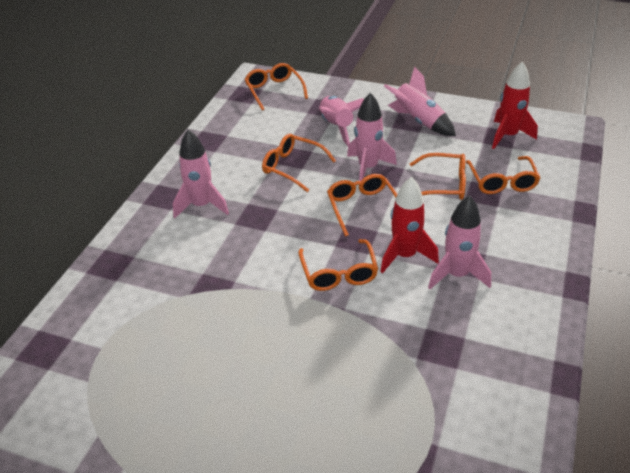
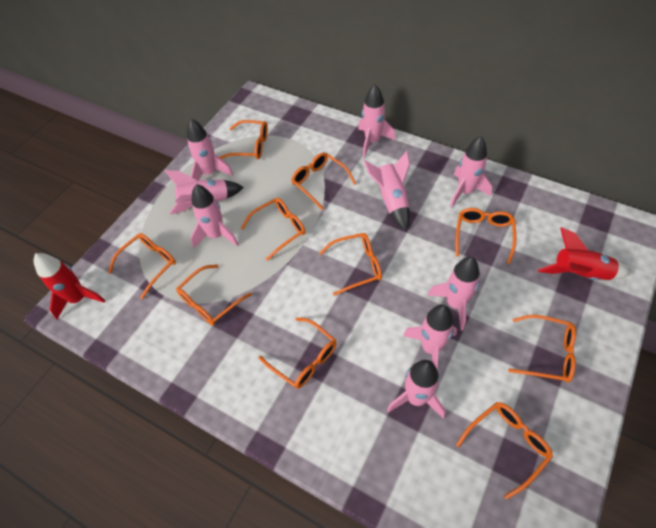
orange glasses: [245,63,308,111] [262,134,336,192] [298,239,378,291] [327,174,398,236] [410,153,466,200] [466,156,540,194] = 6 -> [108,233,176,299] [176,264,252,325] [219,120,268,159] [241,198,305,261] [259,318,337,389] [291,153,356,210] [319,233,382,296] [455,208,516,264] [456,402,553,500] [508,315,576,382] = 10
pink rocket: [173,130,229,218] [319,96,364,146] [347,93,397,181] [384,67,456,136] [428,195,491,289] = 5 -> [165,170,244,214] [187,119,233,181] [190,184,239,248] [358,84,396,157] [363,151,410,231] [387,360,446,419] [403,305,457,370] [428,257,480,331] [450,136,492,207] = 9

